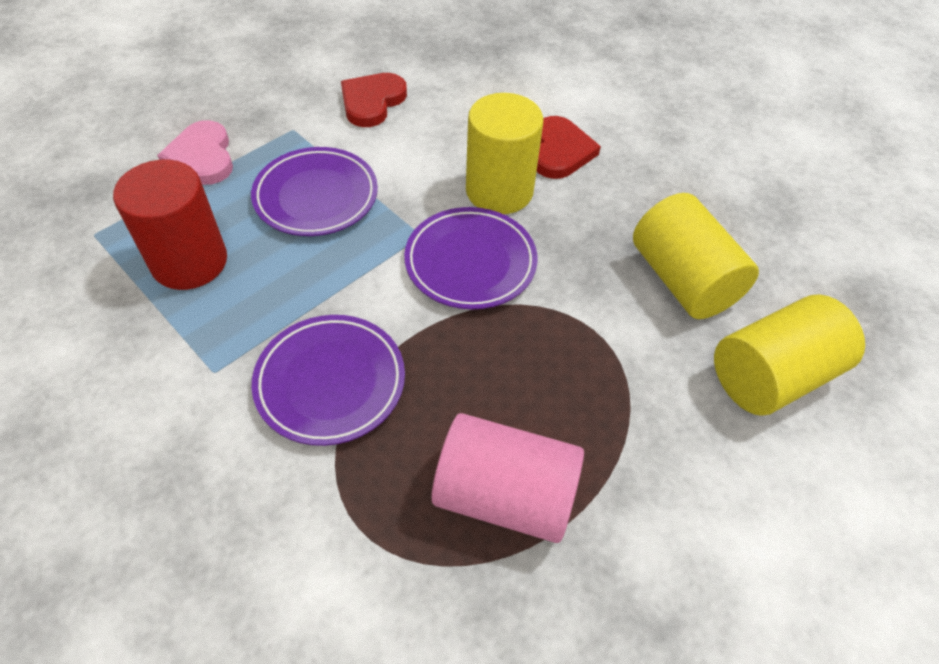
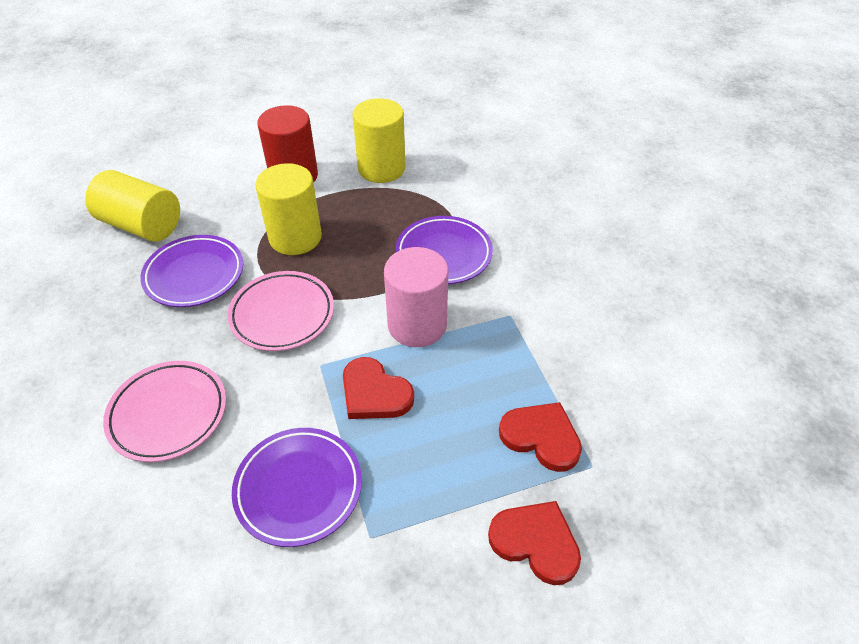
pink heart: [157,120,233,185] = 1 -> none = 0
pink plate: none = 0 -> [103,361,226,462] [227,271,334,351] = 2
red heart: [341,73,407,127] [537,116,601,179] = 2 -> [343,357,414,419] [488,501,581,585] [499,402,582,472] = 3

